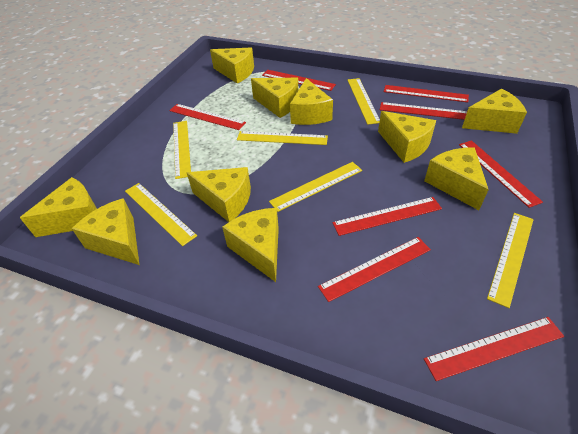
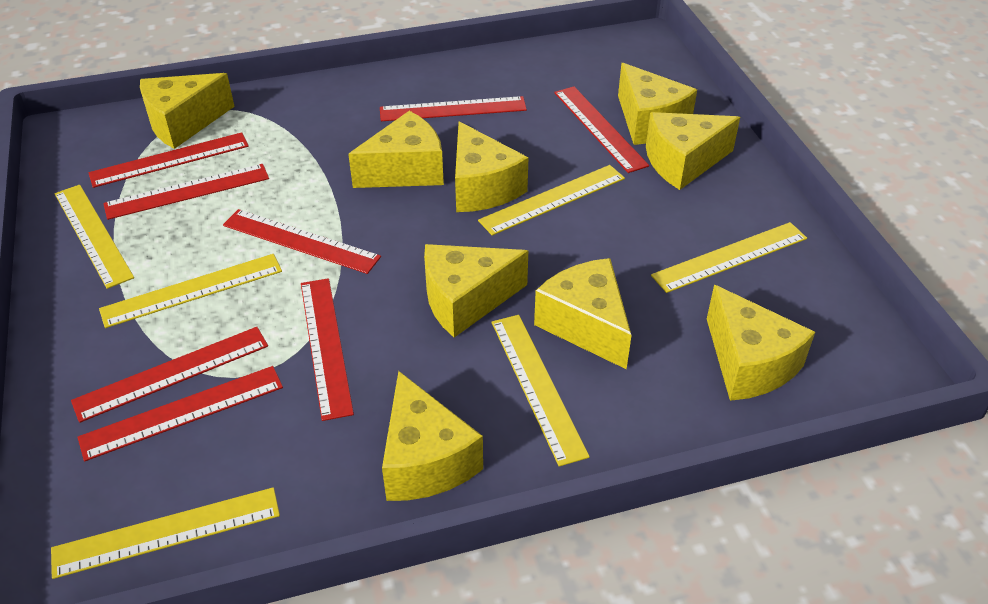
yellow cheese: [20,177,97,237] [72,198,139,265] [187,167,251,222] [210,47,254,84] [222,208,279,282] [251,78,298,118] [290,78,333,125] [378,111,436,163] [424,147,489,210] [462,89,527,134] = 10 -> [140,73,235,149] [348,111,444,188] [382,371,483,501] [424,244,528,337] [455,122,529,212] [534,258,632,370] [618,63,697,145] [646,112,740,190] [707,285,815,401] = 9

